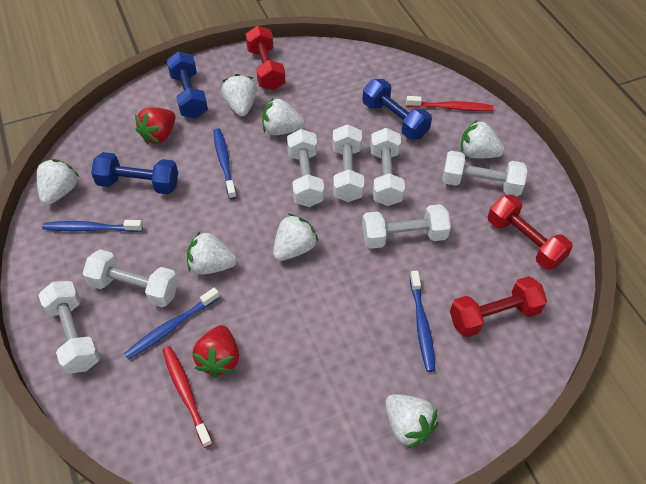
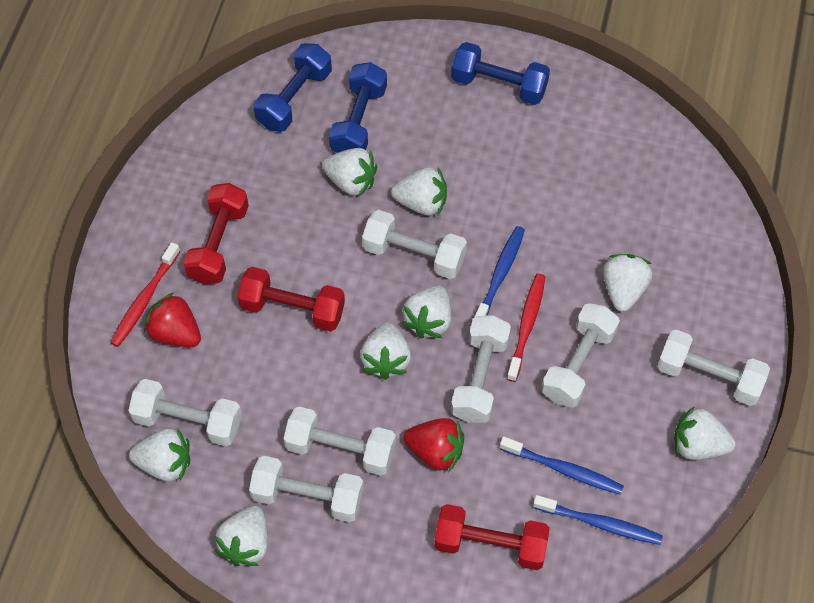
blue toothbrush: [42,220,143,232] [124,287,220,360] [214,129,237,199] [410,271,435,372] = 4 -> [474,226,525,318] [500,437,624,495] [533,495,663,545] = 3
white strawberry: [37,159,80,205] [187,231,237,275] [221,74,257,116] [262,97,305,135] [273,214,319,261] [385,394,438,449] [461,120,505,158] = 7 -> [129,428,190,481] [215,506,268,566] [322,148,377,197] [360,322,411,380] [391,167,447,216] [401,285,451,339] [603,254,653,312] [674,406,736,460] = 8

